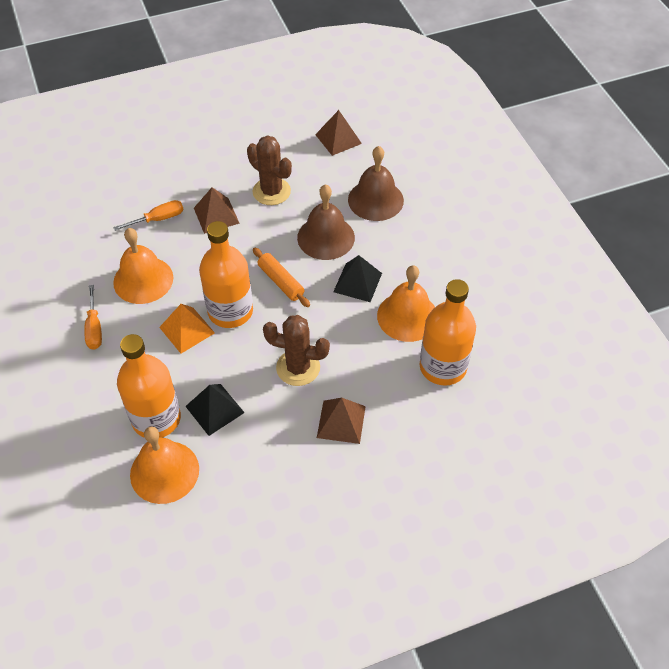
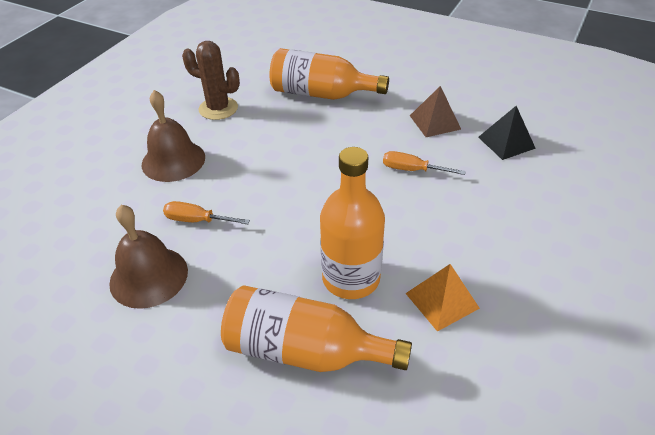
black pyramid: [185,384,245,436] [333,255,382,302] = 2 -> [478,106,536,160] = 1
brown cactus: [247,135,292,205] [263,315,330,386] = 2 -> [182,41,240,120] = 1
brown pyramid: [194,187,240,234] [315,110,362,156] [317,398,366,444] = 3 -> [410,86,461,137] = 1
orange bell: [113,228,173,304] [130,427,199,504] [377,265,435,342] = 3 -> none = 0
orange rolling pin: [253,248,310,307] = 1 -> none = 0

